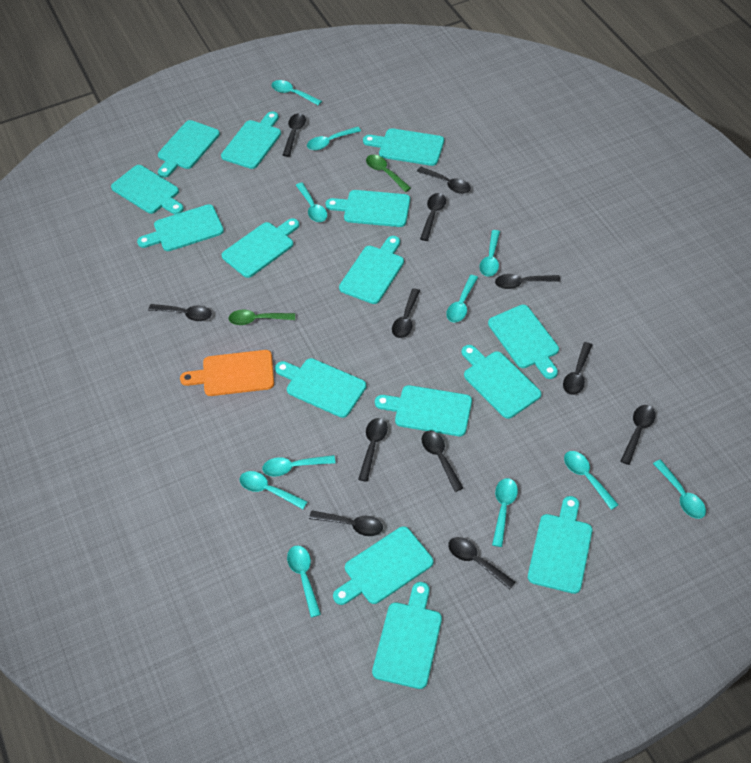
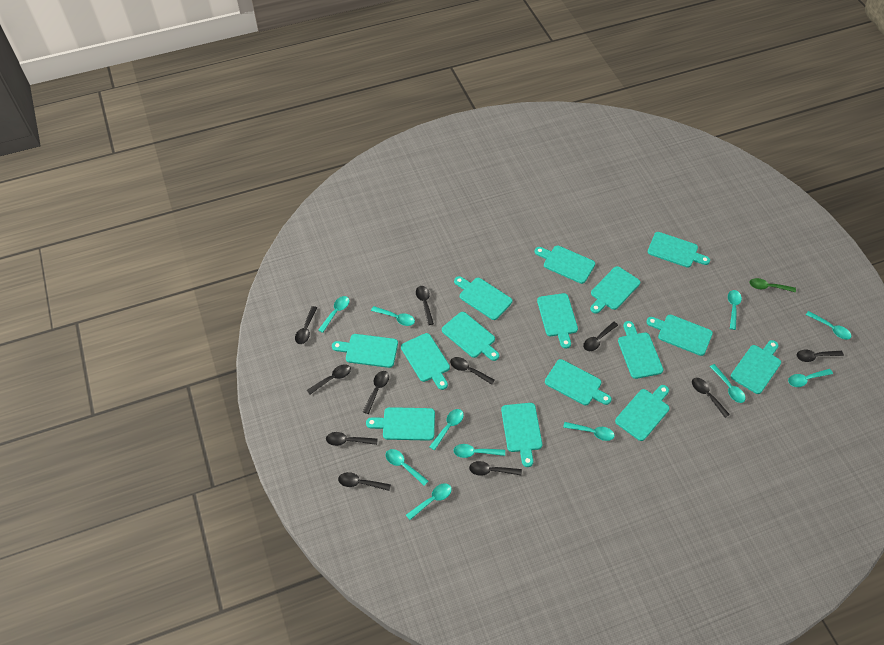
black spoon: [148,304,212,321] [283,113,306,157] [309,511,383,536] [358,418,388,482] [392,288,420,338] [417,167,471,194] [420,193,446,241] [422,431,463,492] [448,537,516,589] [495,274,561,289] [563,342,592,395] [621,405,656,465] = 12 -> [295,306,317,344] [307,364,351,395] [326,432,378,446] [338,472,391,491] [363,371,389,414] [416,286,434,325] [450,357,495,385] [469,461,522,476] [583,322,618,351] [692,378,730,418] [797,350,844,362] = 11
green spoon: [228,310,295,325] [366,155,411,192] = 2 -> [749,278,796,292] = 1
orange cutting board: [180,350,274,396] = 1 -> none = 0

